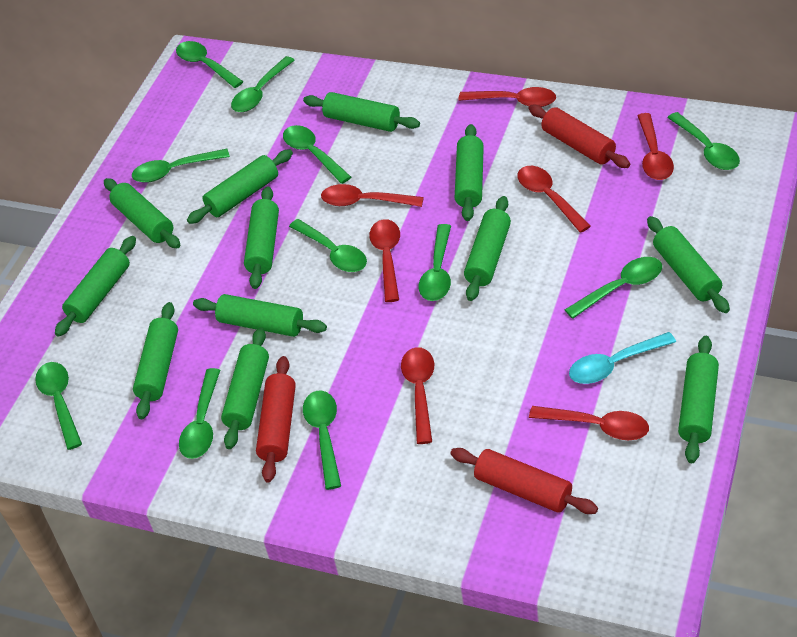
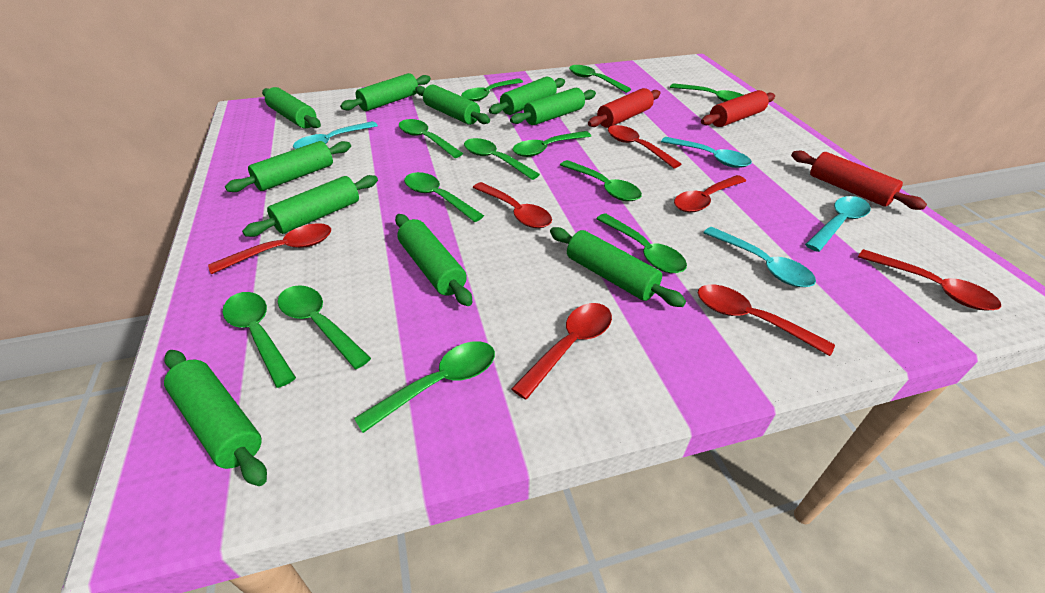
green rolling pin: [55,236,136,337] [104,178,180,248] [133,302,178,419] [187,149,293,224] [193,294,327,337] [221,328,269,449] [244,186,279,289] [303,92,420,132] [455,124,484,221] [464,196,511,301] [647,216,730,313] [678,336,719,463] = 12 -> [164,350,267,486] [225,141,351,192] [242,175,378,237] [262,87,321,128] [340,73,431,111] [395,214,473,306] [415,84,490,125] [489,77,565,115] [510,88,596,125] [550,227,686,307] = 10
green spoon: [35,362,82,450] [132,149,230,183] [176,41,243,88] [179,368,220,459] [231,56,295,112] [283,125,351,184] [289,219,367,272] [303,391,341,490] [419,224,451,301] [565,257,662,319] [667,112,740,170] = 11 -> [222,292,296,388] [278,285,371,369] [354,341,495,433] [399,119,463,158] [404,172,484,222] [461,78,523,102] [464,138,540,180] [513,131,591,157] [560,160,642,201] [569,65,631,93] [596,213,687,273] [670,83,743,102] = 12
turquoise spoon: [569,332,676,384] = 1 -> [293,121,378,149] [661,137,752,168] [703,227,816,287] [805,196,870,252] = 4

